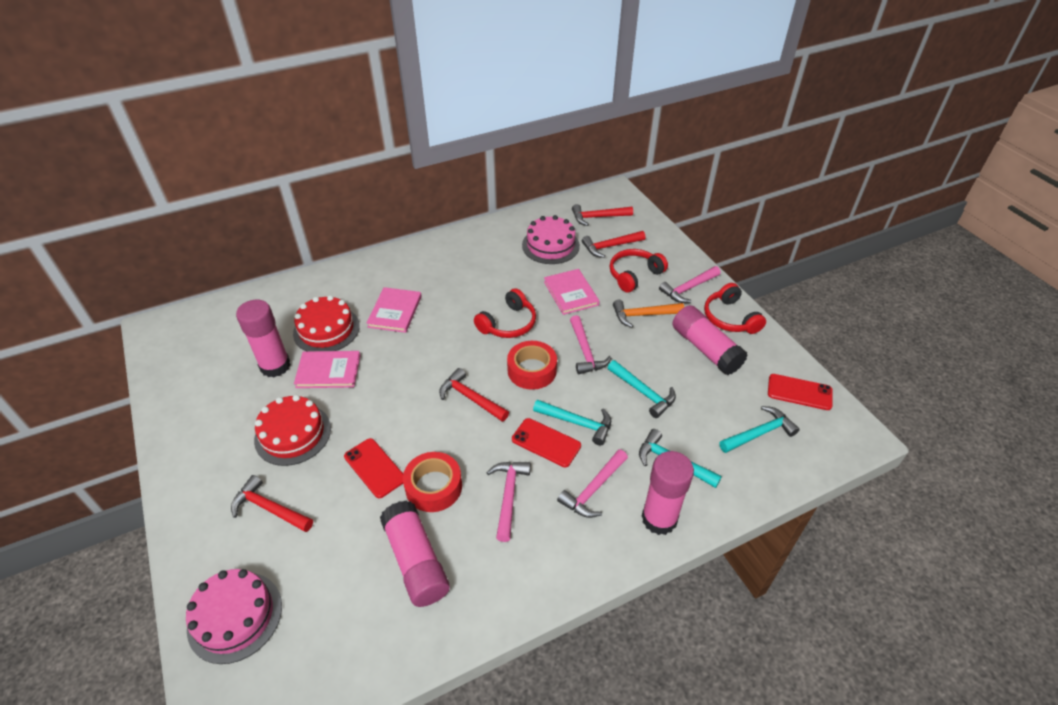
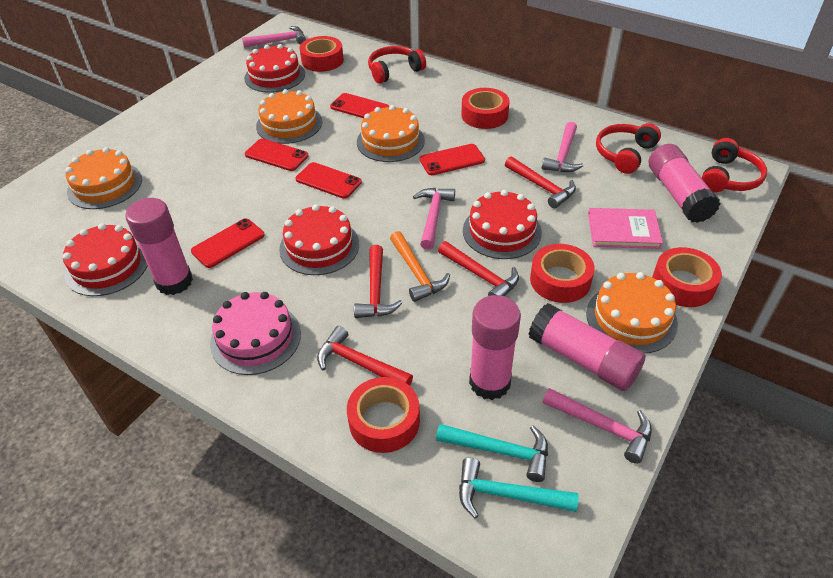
orange cake: none = 0 -> [65,147,142,209] [256,89,322,144] [357,105,425,162] [586,272,678,354] = 4
pink book: [294,351,361,388] [367,287,422,333] [544,269,600,315] = 3 -> [588,208,663,249] = 1
pink cake: [186,569,282,664] [522,215,580,264] = 2 -> [210,292,301,375] = 1
red cake: [254,395,331,466] [293,295,360,351] = 2 -> [63,223,148,296] [244,44,305,93] [279,204,359,275] [463,190,542,259] = 4
red phone: [344,438,403,498] [512,418,581,467] [768,374,833,410] = 3 -> [191,218,265,268] [245,138,308,171] [295,162,362,199] [330,93,389,118] [420,144,485,175] = 5
red tape: [403,452,462,512] [507,341,557,390] = 2 -> [300,36,344,72] [347,377,420,453] [461,88,509,129] [530,244,595,303] [652,247,722,307] = 5
turquoise hammer: [533,400,611,445] [607,360,676,418] [639,429,722,488] [719,406,800,453] = 4 -> [436,424,548,482] [459,458,578,519] = 2

